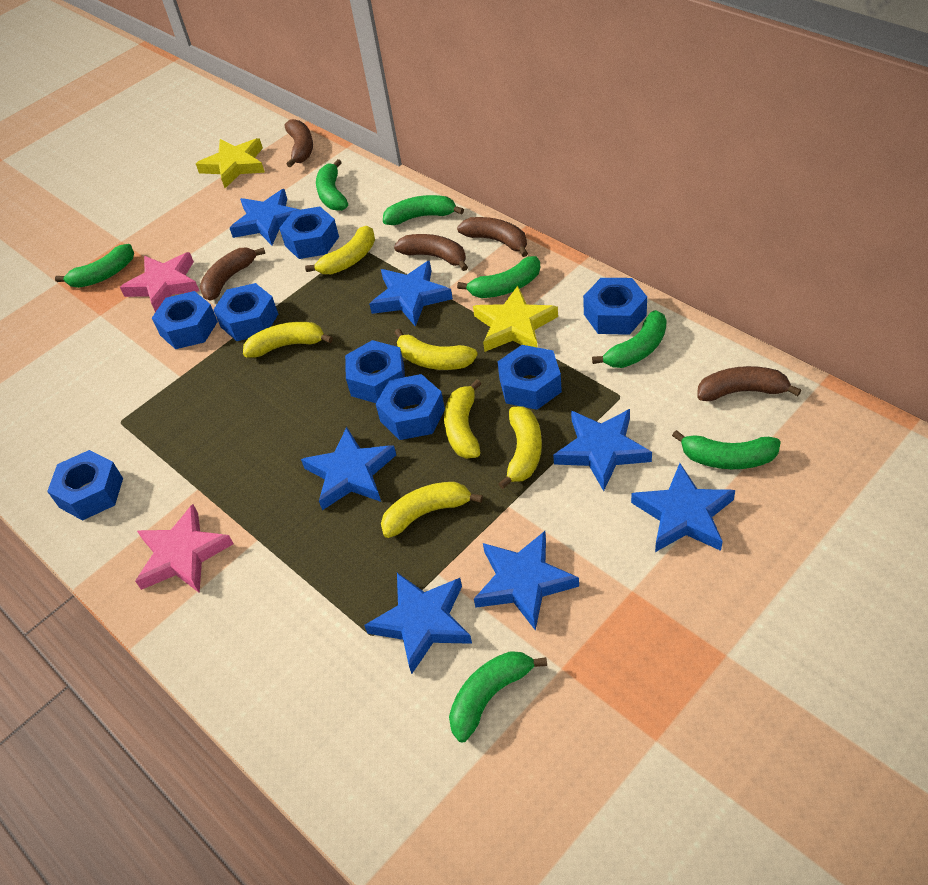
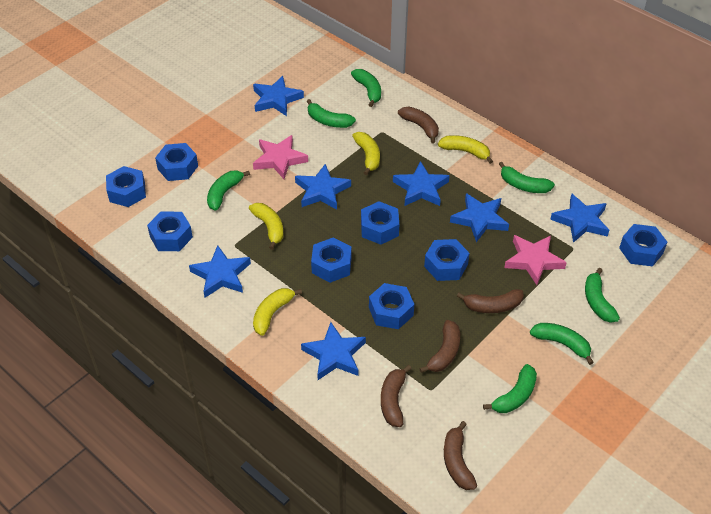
yellow banana: [243,322,333,358] [305,226,375,274] [381,482,483,538] [394,329,478,370] [444,379,481,459] [498,406,542,489] = 6 -> [249,203,283,250] [253,288,302,336] [352,132,380,175] [438,135,493,164] = 4
yellow star: [196,138,265,188] [473,286,558,352] = 2 -> none = 0

